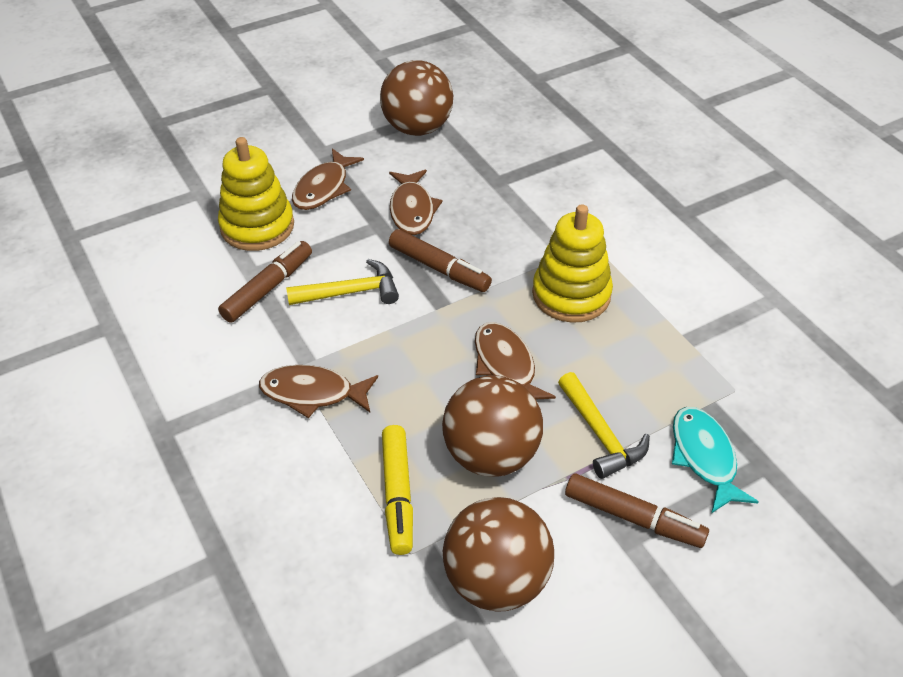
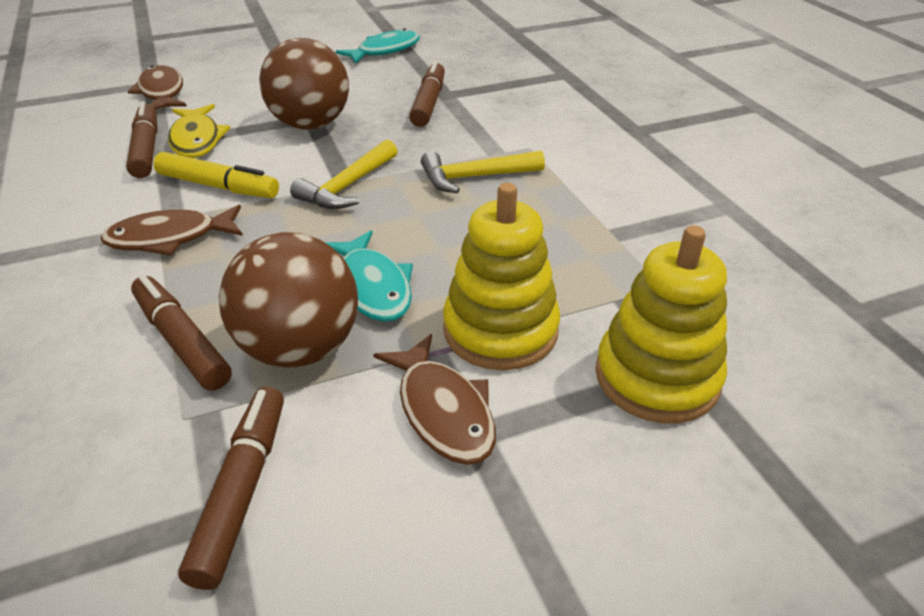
brown ball: [380,60,453,136] [442,375,543,477] [443,497,554,612] = 3 -> [219,232,358,368] [259,38,349,129] = 2
brown fish: [259,365,378,418] [292,148,364,210] [389,170,443,235] [475,322,556,399] = 4 -> [101,205,243,255] [128,65,187,110] [373,334,496,465] = 3
brown marker: [218,241,312,323] [389,229,492,292] [565,473,709,548] = 3 -> [126,101,158,178] [131,275,232,391] [178,387,284,590] [409,61,445,127] = 4
turquoise fish: [672,407,759,513] = 1 -> [325,230,413,322] [335,28,420,64] = 2
yellow fish: none = 0 -> [168,104,230,158] = 1

